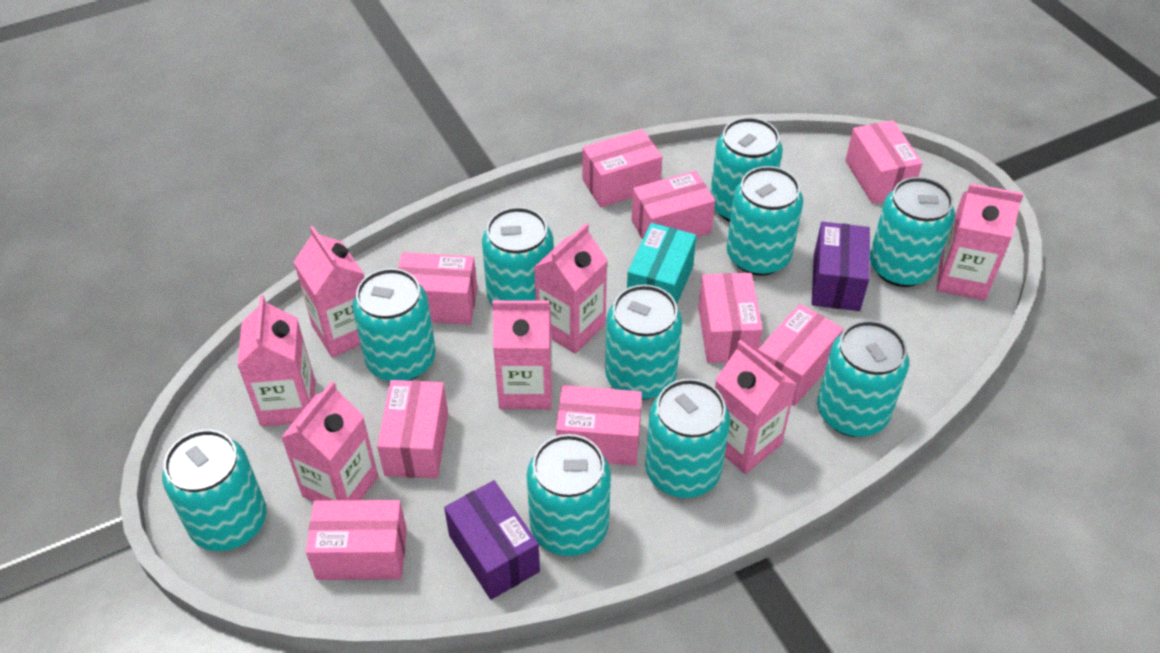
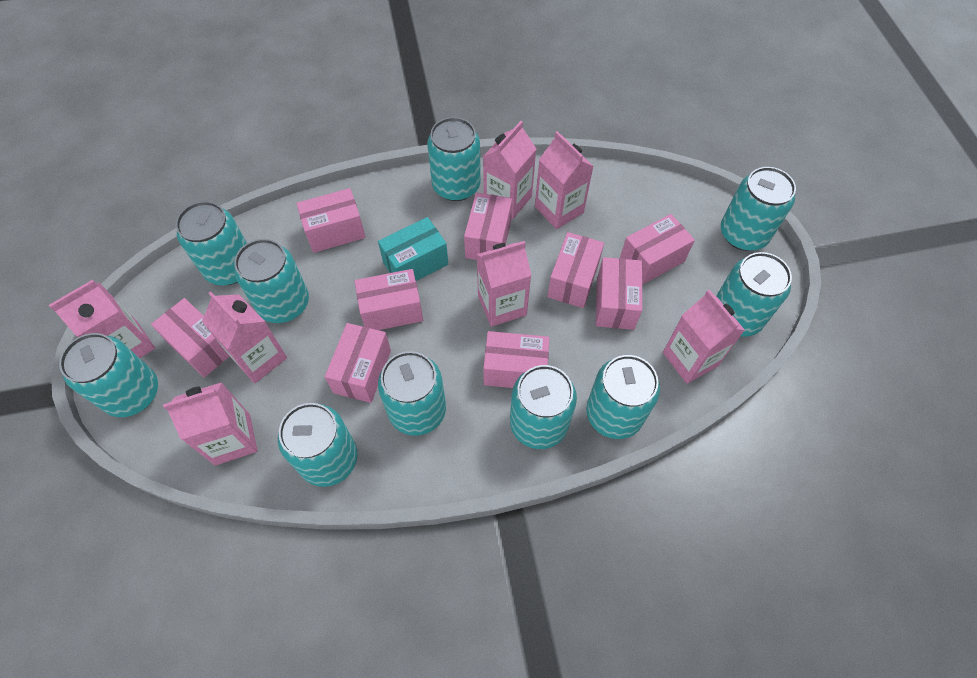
purple box: [444,480,540,600] [812,222,870,311] = 2 -> none = 0

